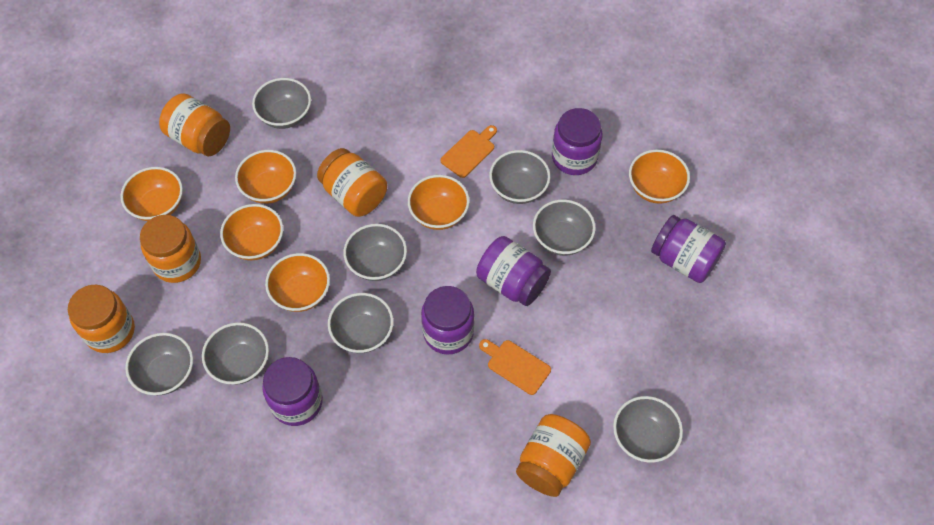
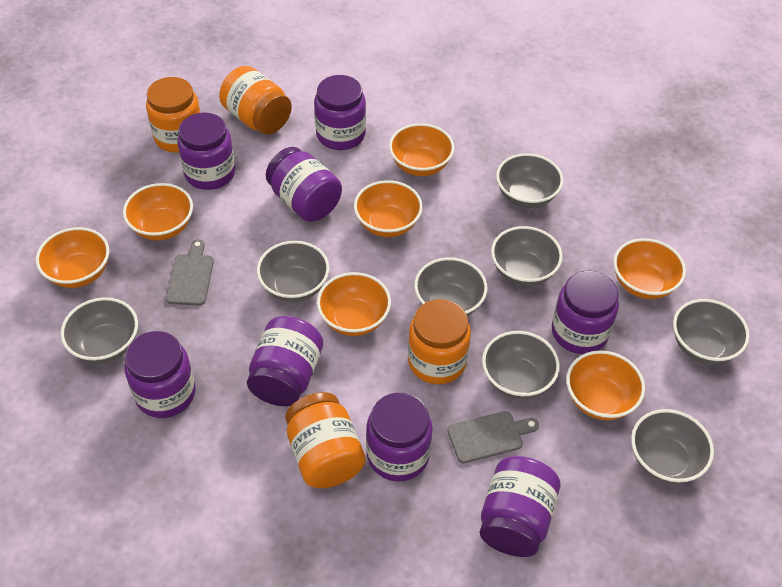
grey cutting board: none = 0 -> [166,239,214,306] [447,411,539,463] = 2
orange bowl: [120,167,183,221] [220,204,283,260] [235,150,296,204] [265,253,330,312] [408,175,469,230] [629,149,690,204] = 6 -> [36,227,109,288] [123,183,193,240] [317,272,391,336] [354,180,423,237] [389,123,454,176] [566,350,645,420] [613,238,686,299] = 7
orange cutting board: [440,125,497,178] [479,339,551,395] = 2 -> none = 0
orange jar: [68,285,135,353] [140,215,201,283] [159,93,230,156] [317,148,387,217] [516,414,591,497] = 5 -> [146,77,201,153] [219,66,292,135] [285,392,365,488] [408,299,471,384] = 4
purple jar: [262,357,323,426] [421,286,474,355] [476,236,551,306] [552,108,603,175] [651,215,726,283] = 5 -> [124,331,196,418] [177,112,236,190] [247,316,323,406] [266,147,342,222] [314,75,366,150] [366,393,433,482] [480,456,560,557] [552,270,619,354] = 8

